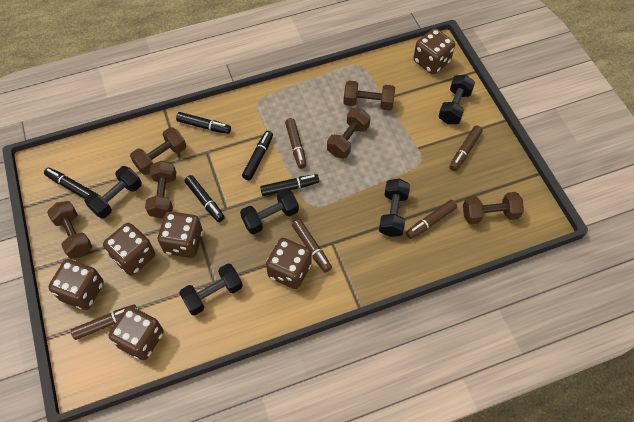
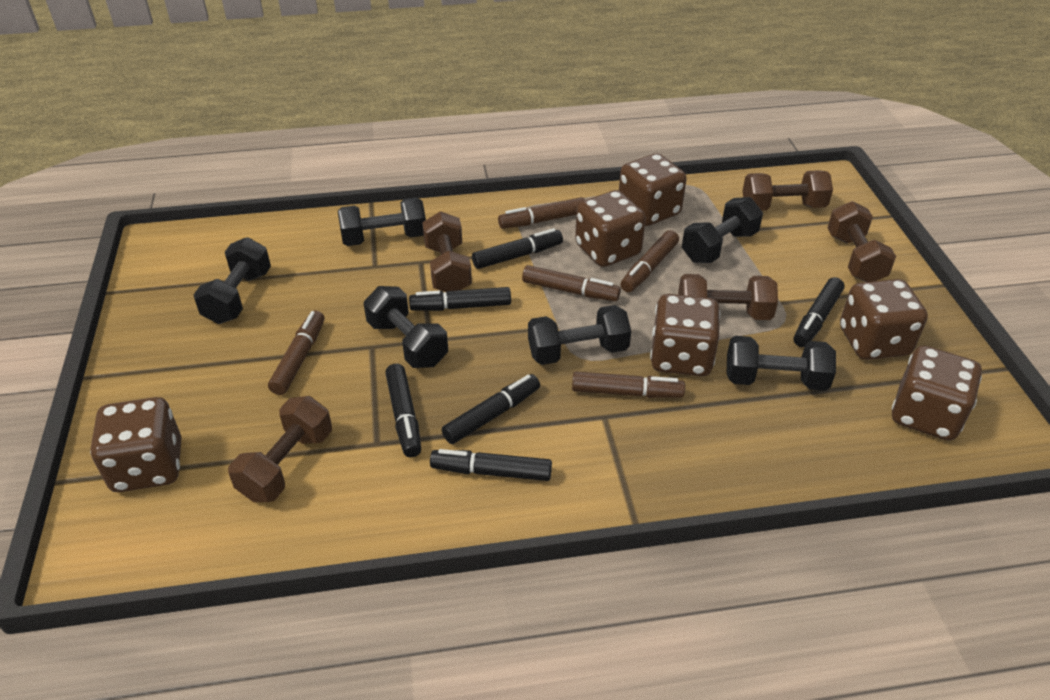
black dumbbell: [84,166,142,219] [179,263,243,315] [240,188,299,234] [379,179,410,237] [438,75,475,124] = 5 -> [194,237,271,324] [338,198,426,246] [364,286,448,368] [528,305,631,365] [682,197,763,263] [726,336,836,391] = 6
black marker: [44,168,93,199] [176,112,231,134] [185,175,225,222] [242,131,273,180] [260,174,319,196] = 5 -> [385,364,421,457] [409,287,511,311] [430,449,552,481] [442,374,540,444] [472,228,563,269] [793,277,845,347] = 6
brown dumbbell: [47,201,92,259] [130,127,186,175] [145,161,176,218] [327,108,371,158] [343,80,395,110] [463,192,524,225] = 6 -> [228,396,332,502] [422,211,472,292] [678,274,778,320] [742,170,833,211] [827,201,896,282] = 5

